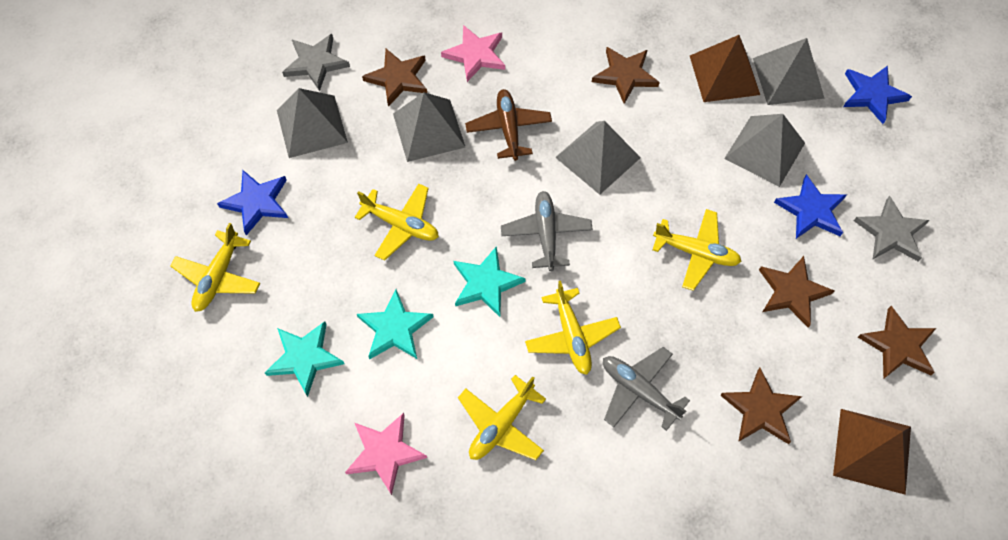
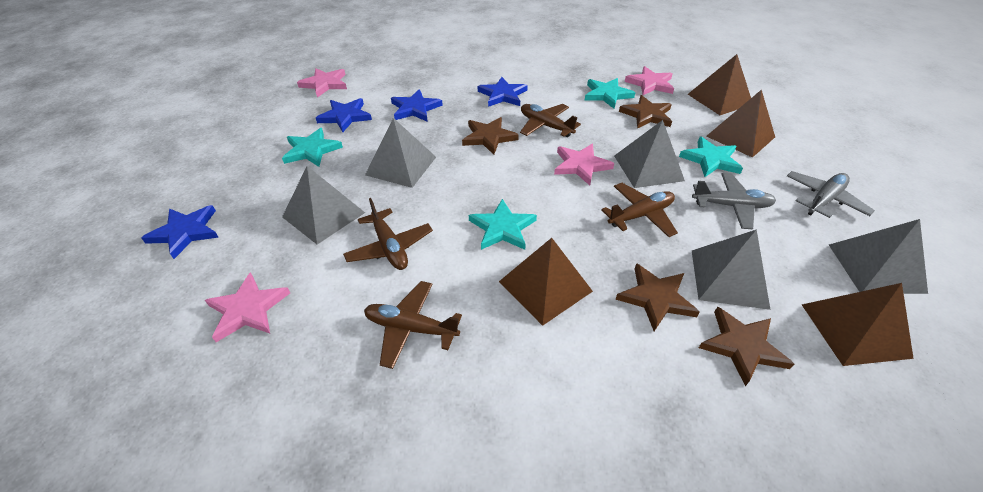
blue star: [217,170,288,235] [774,174,847,239] [843,66,912,124] = 3 -> [141,205,219,259] [316,98,372,132] [391,89,443,122] [478,77,528,107] = 4
brown plane: [465,89,552,161] = 1 -> [343,198,433,270] [364,281,462,369] [520,104,581,137] [601,183,678,237] = 4
brown pyramid: [690,35,760,102] [833,409,911,495] = 2 -> [499,238,593,326] [688,54,751,115] [706,89,775,158] [802,283,914,366] = 4
brown star: [362,49,427,107] [592,47,660,104] [720,368,802,444] [759,256,834,327] [858,306,936,379] = 5 -> [462,117,519,155] [615,263,700,331] [619,95,672,129] [699,307,794,386] = 4
grey star: [282,34,350,91] [854,196,930,262] = 2 -> none = 0
pink star: [345,413,427,495] [441,25,505,82] = 2 -> [205,272,290,342] [297,68,347,98] [554,144,614,185] [625,66,674,95] = 4
turquoise star: [265,321,344,397] [357,289,434,360] [454,246,526,317] = 3 -> [282,128,343,167] [469,199,537,250] [584,78,635,109] [679,137,743,177] = 4
yellow plane: [170,223,260,312] [355,184,439,261] [458,375,546,460] [525,281,621,375] [653,209,742,291] = 5 -> none = 0

